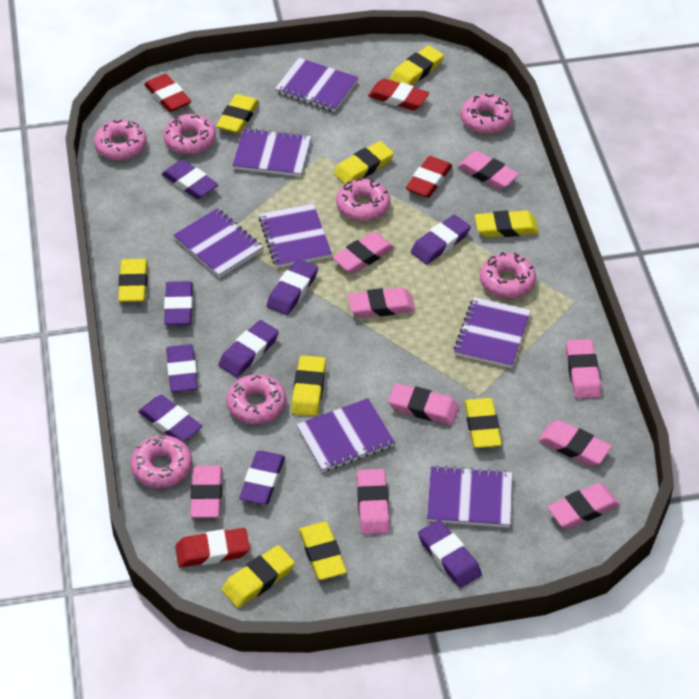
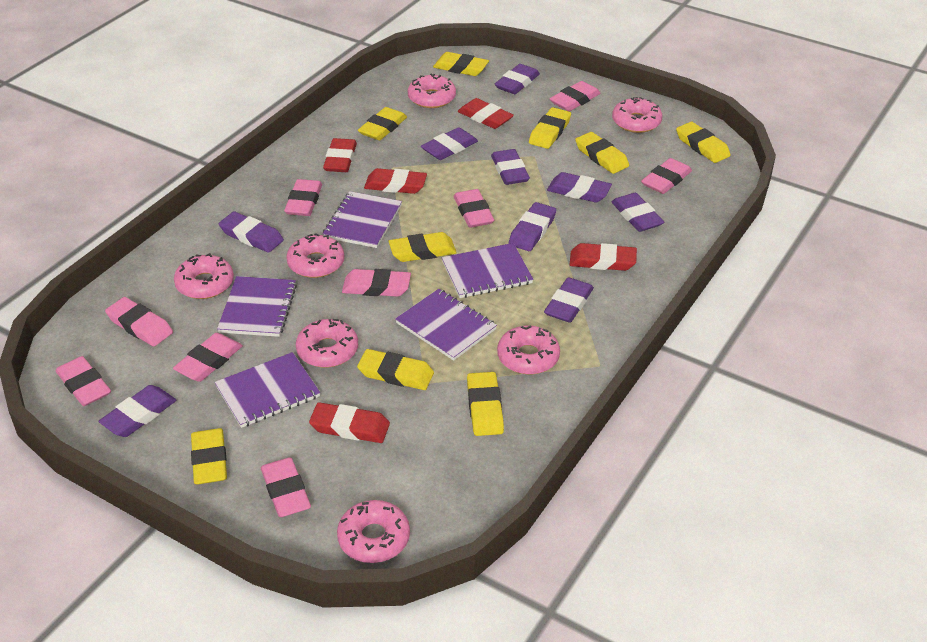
purple notebook: [173,208,263,278] [232,128,311,177] [259,204,332,268] [275,58,359,112] [296,398,395,472] [427,465,513,527] [454,297,531,368] = 7 -> [215,352,320,428] [217,276,297,337] [323,191,402,248] [395,289,497,361] [442,243,533,298] = 5
red eraser: [144,73,191,112] [175,528,250,567] [368,78,429,110] [406,156,452,198] = 4 -> [309,402,390,443] [323,138,357,172] [364,168,427,194] [458,98,514,129] [569,243,637,271] = 5

